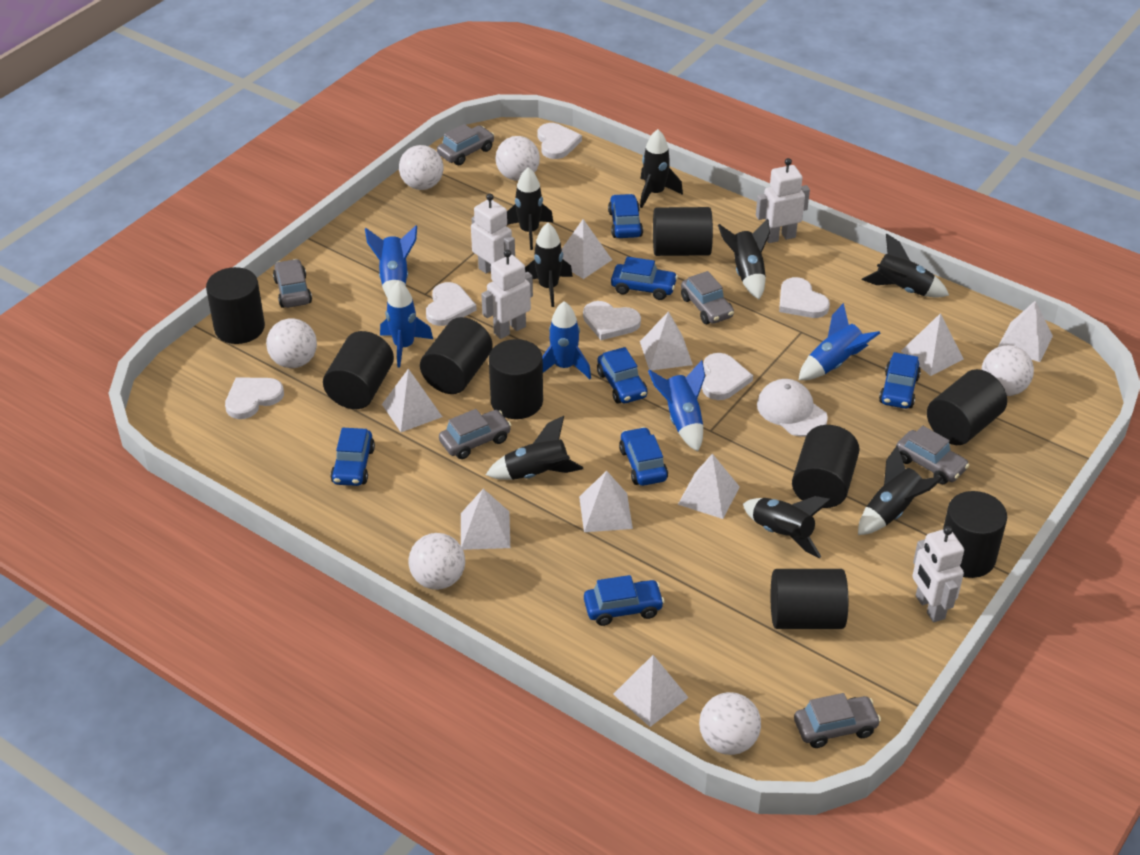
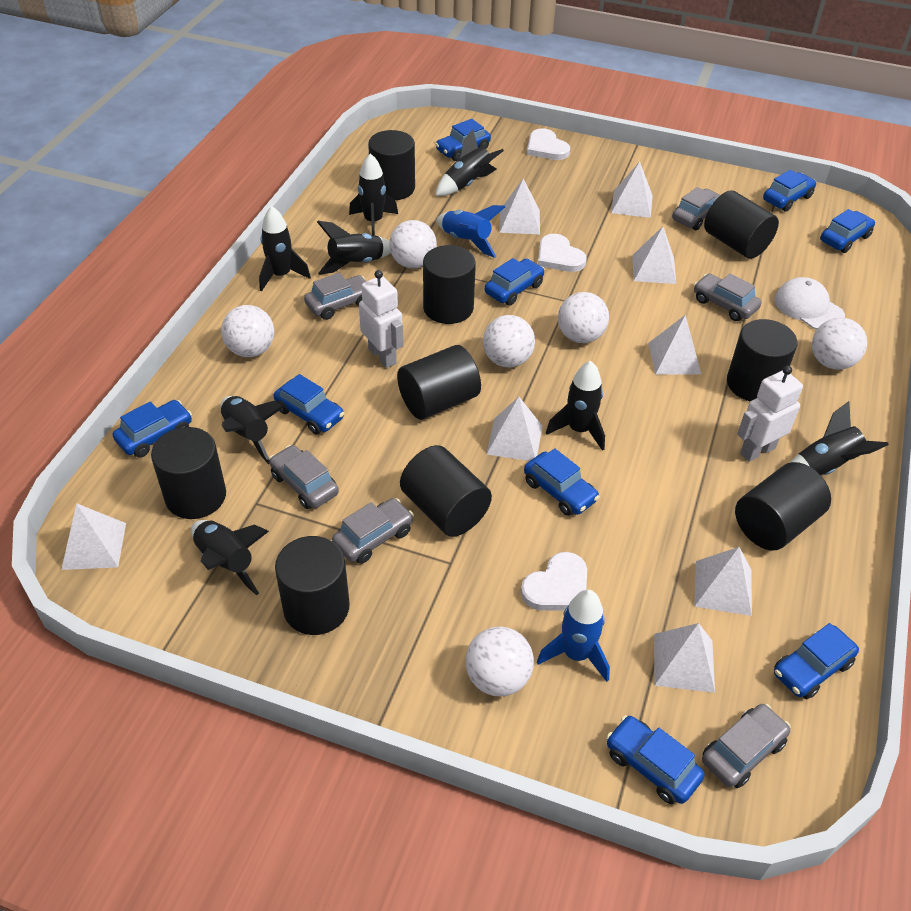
blue car: [330,428,375,486] [584,575,665,626] [597,347,648,404] [608,194,643,238] [611,257,678,300] [619,427,668,486] [879,352,921,409] = 7 -> [113,400,192,458] [273,374,344,434] [435,119,491,161] [485,258,545,306] [524,448,600,516] [606,715,705,804] [763,170,817,212] [774,623,859,699] [820,209,875,253] = 9
blue rocket: [365,225,417,298] [380,281,433,368] [542,301,591,379] [648,360,705,452] [799,303,880,380] = 5 -> [436,205,505,258] [537,589,610,682] = 2
white heart: [225,377,284,419] [426,282,477,326] [537,123,582,159] [583,301,641,340] [702,353,753,400] [779,277,830,318] = 6 -> [521,552,587,610] [527,128,570,160] [538,234,587,272] = 3
white pyramid: [382,369,442,432] [461,489,510,550] [562,219,612,279] [579,471,633,532] [613,655,689,727] [640,311,693,371] [678,454,740,519] [901,313,964,376] [998,300,1053,362] = 9 -> [61,503,126,570] [486,397,542,461] [500,178,540,234] [611,161,653,218] [632,226,676,284] [648,315,701,375] [654,623,715,693] [694,547,752,616] = 8
white robot: [471,193,515,274] [481,250,533,339] [756,158,810,243] [912,526,964,622] = 4 -> [359,270,404,368] [737,366,803,462] = 2

